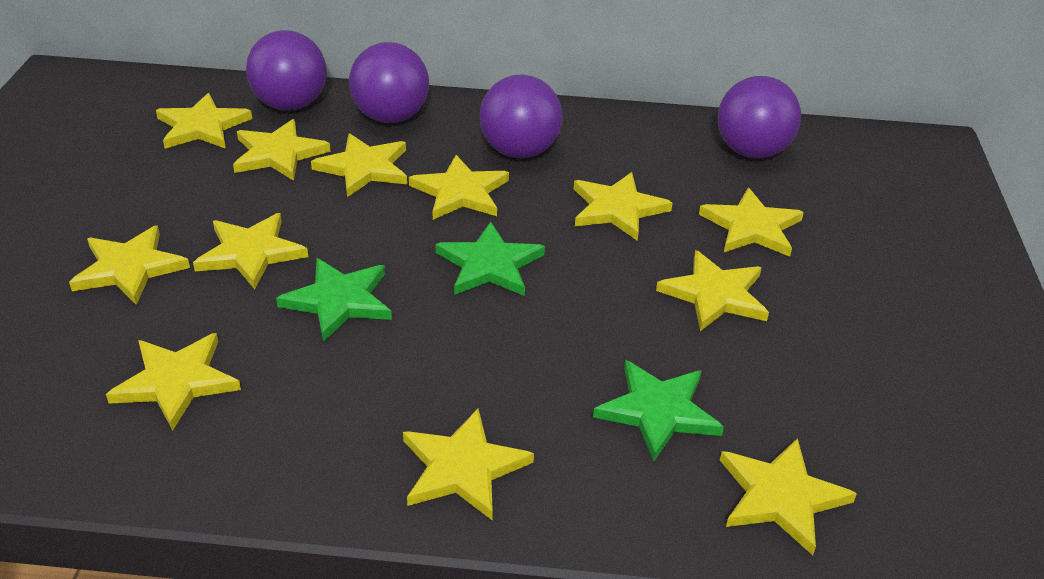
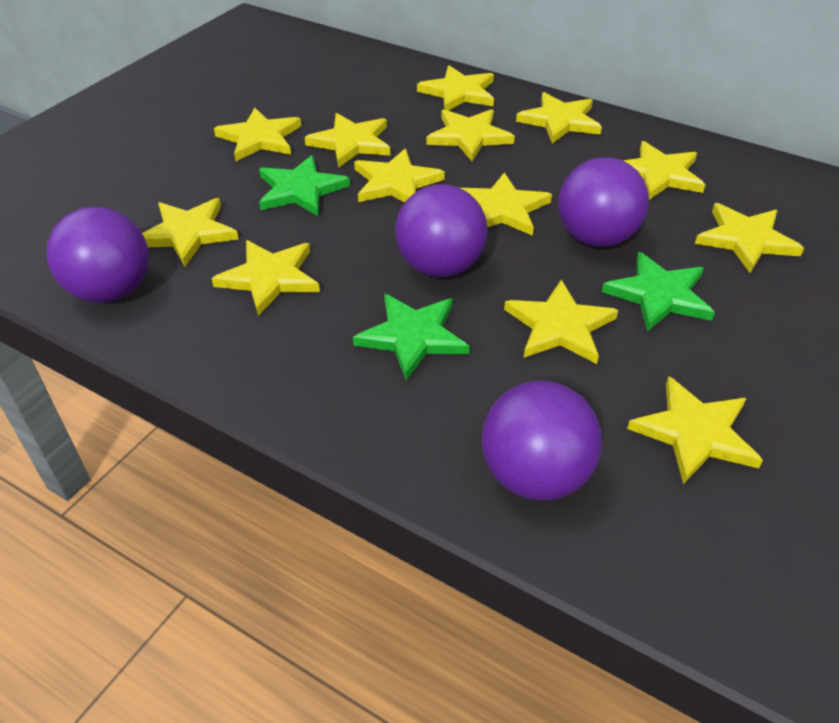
yellow star: [69,225,190,305] [106,333,241,431] [156,93,252,149] [193,213,308,289] [233,119,331,181] [311,133,407,197] [403,408,534,520] [409,155,509,220] [574,172,673,241] [656,250,769,331] [699,188,804,257] [720,438,857,555] = 12 -> [142,198,239,266] [211,240,320,316] [214,108,301,161] [305,113,391,168] [354,149,445,203] [417,66,494,111] [426,109,515,161] [460,172,552,236] [504,280,618,364] [516,92,602,144] [623,141,705,200] [627,376,763,484] [695,203,804,273] = 13

